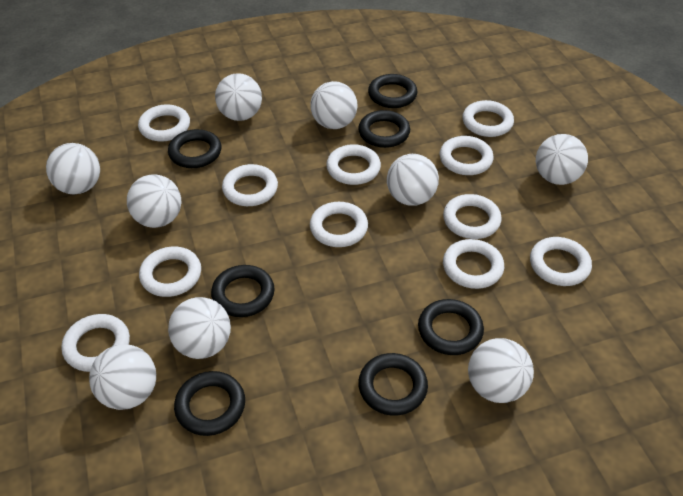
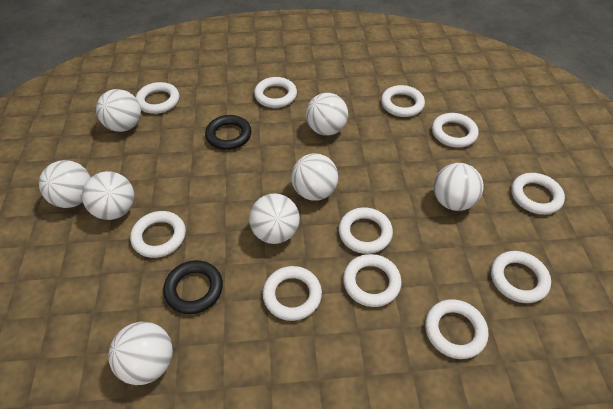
black ring: [168,129,221,168] [174,371,245,436] [211,265,275,317] [358,110,410,148] [358,353,428,416] [368,74,417,108] [418,299,484,355] = 7 -> [163,260,223,314] [205,115,251,150] = 2
white ball: [46,143,100,194] [89,344,156,410] [127,174,181,228] [168,297,231,359] [215,73,262,121] [310,81,357,129] [387,154,439,206] [468,338,534,403] [536,134,588,185] = 9 -> [39,160,91,208] [82,171,134,220] [96,89,141,132] [108,322,173,385] [249,193,300,244] [291,153,338,201] [306,93,348,136] [434,163,484,211] = 8

